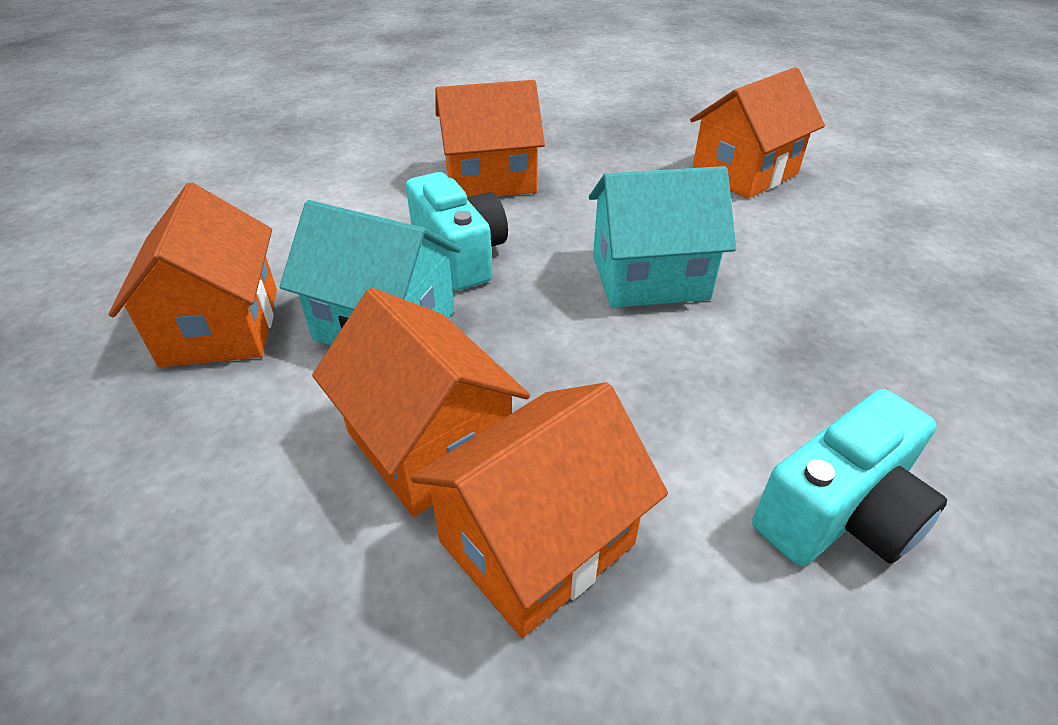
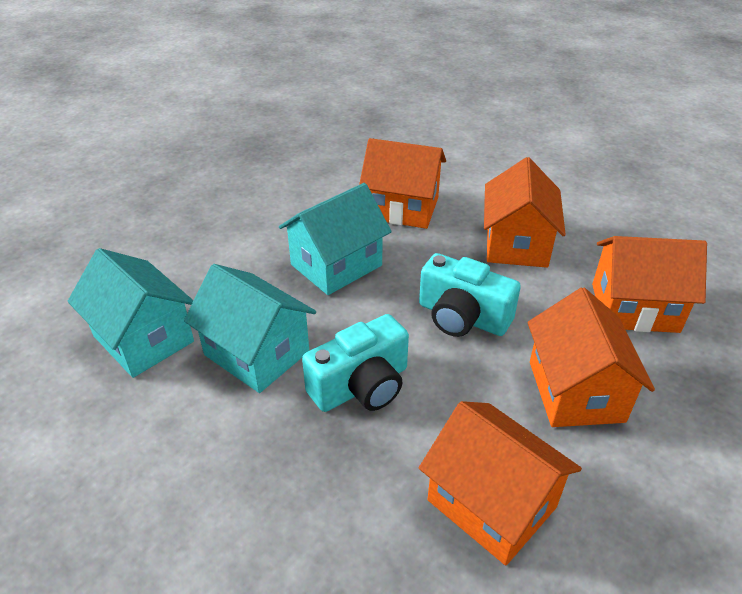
turquoise house: [280,200,461,345] [589,166,736,308] = 2 -> [68,248,194,378] [184,264,316,393] [279,183,392,295] = 3

